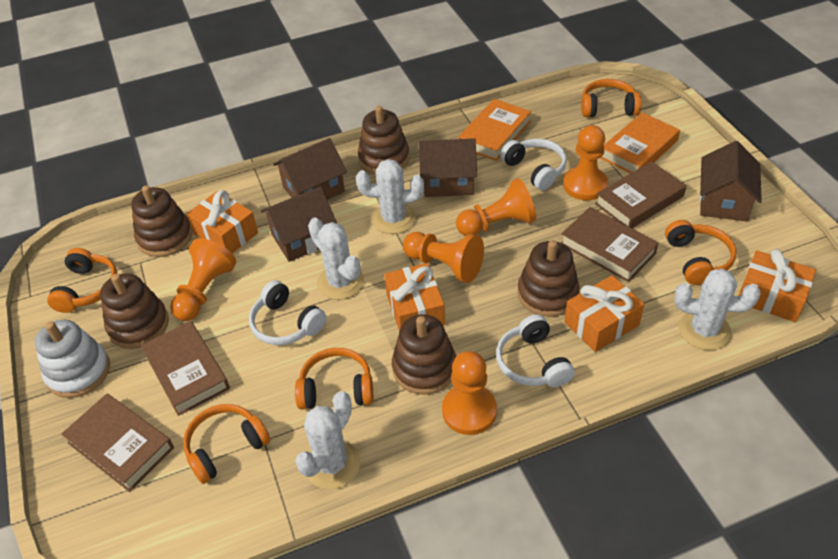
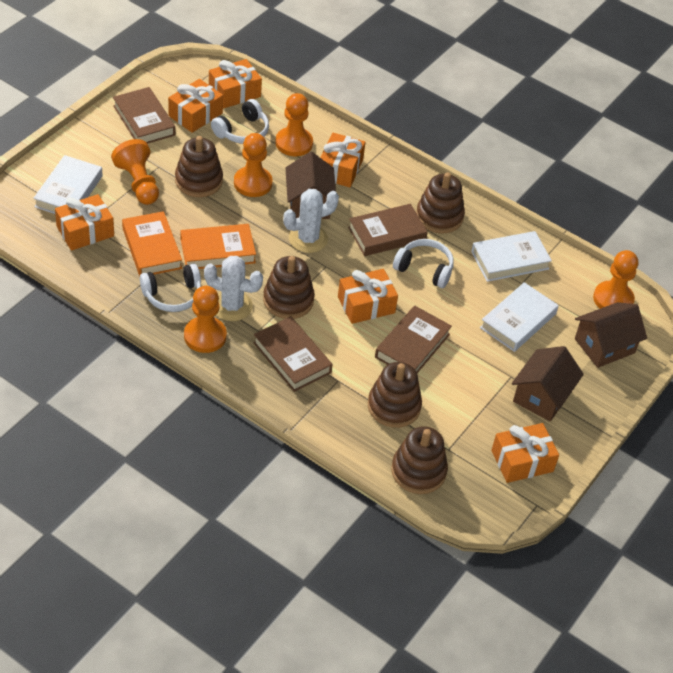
brown house: [261,187,337,262] [273,138,347,200] [419,138,477,197] [700,141,762,222] = 4 -> [285,152,336,219] [512,346,584,422] [575,302,647,368] = 3
orange gift: [187,190,258,253] [384,263,445,331] [564,275,644,352] [739,249,816,322] = 4 -> [55,194,114,251] [168,79,223,133] [209,59,262,108] [320,133,365,187] [338,269,398,324] [491,423,559,483] = 6
orange headphones: [47,248,117,313] [183,404,270,484] [295,348,373,410] [581,79,642,117] [665,220,736,285] = 5 -> none = 0
white book: none = 0 -> [33,155,103,214] [471,231,552,282] [480,282,559,352] = 3
white cactus: [295,391,360,489] [308,217,364,300] [356,159,424,234] [674,268,761,350] = 4 -> [204,256,263,321] [283,189,339,253] = 2
white stacking toy: [35,320,110,398] = 1 -> none = 0

